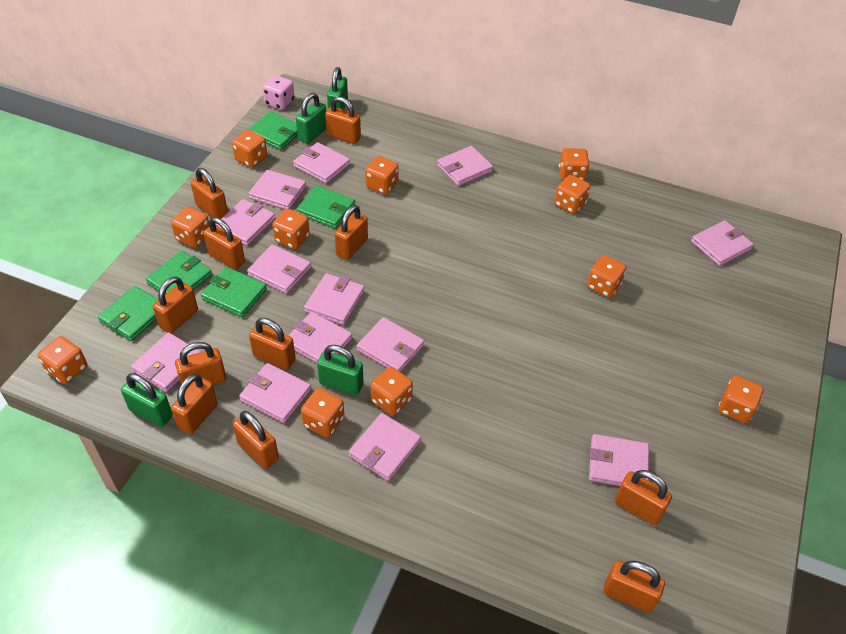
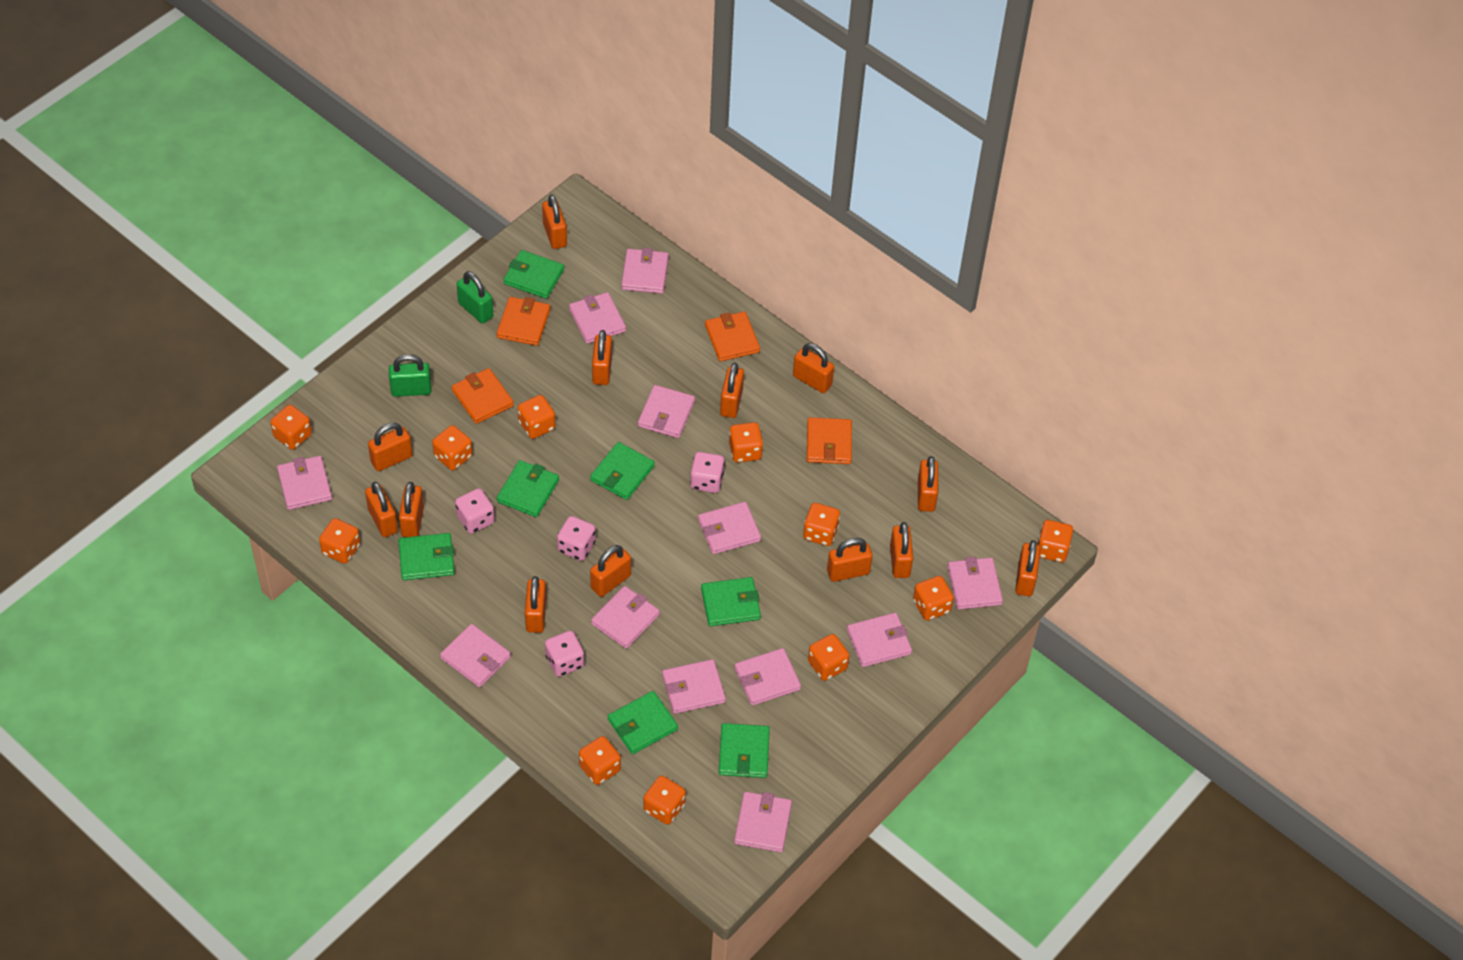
green padlock: [121,373,173,427] [296,93,326,144] [317,345,364,395] [327,67,348,110] = 4 -> [389,354,432,397] [457,271,493,324] = 2
green wallet: [98,286,159,341] [146,251,212,294] [201,267,267,317] [248,111,297,150] [296,186,355,229] = 5 -> [398,533,455,580] [497,460,559,517] [503,250,564,299] [590,442,655,500] [608,691,678,754] [701,577,761,626] [719,723,770,778] = 7
orange padlock: [153,277,198,334] [171,374,218,434] [175,342,226,387] [191,168,228,219] [203,217,245,270] [233,411,279,469] [249,318,296,370] [325,97,361,144] [335,205,368,260] [603,560,665,613] [614,470,672,526] = 11 -> [365,482,398,537] [368,423,413,471] [399,482,424,537] [525,576,546,633] [542,195,567,249] [590,545,631,597] [592,330,612,385] [720,363,744,418] [793,343,834,393] [827,538,873,582] [890,522,913,578] [918,456,938,512] [1015,540,1040,596] = 13
orange wallet: none = 0 -> [452,368,514,424] [497,297,550,346] [705,311,760,361] [807,417,852,464] = 4
pink dice: [262,75,295,110] = 1 -> [455,488,495,534] [545,631,584,677] [557,516,596,561] [690,452,725,493] = 4
pink wallet: [131,332,201,392] [215,199,275,246] [239,363,311,423] [247,245,311,294] [248,170,306,209] [288,312,352,363] [293,142,350,184] [304,273,365,325] [349,413,421,481] [357,317,424,372] [437,146,493,186] [589,434,649,486] [691,220,754,266] = 13 -> [277,456,332,510] [440,624,511,687] [569,292,626,344] [591,586,660,649] [621,248,669,294] [638,385,695,438] [662,659,726,714] [698,502,761,554] [734,648,801,706] [734,792,792,852] [847,613,912,667] [948,557,1003,610] = 12

